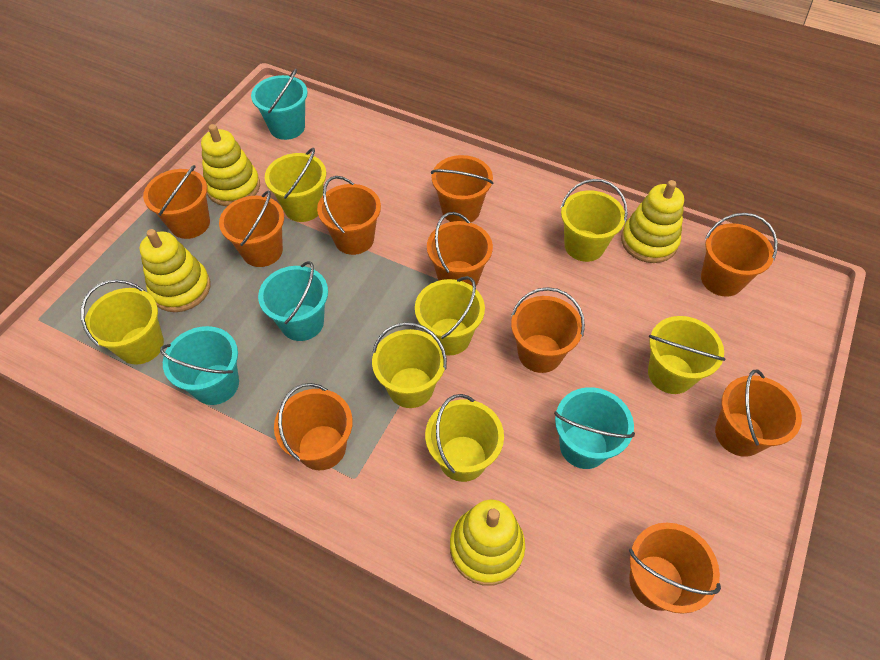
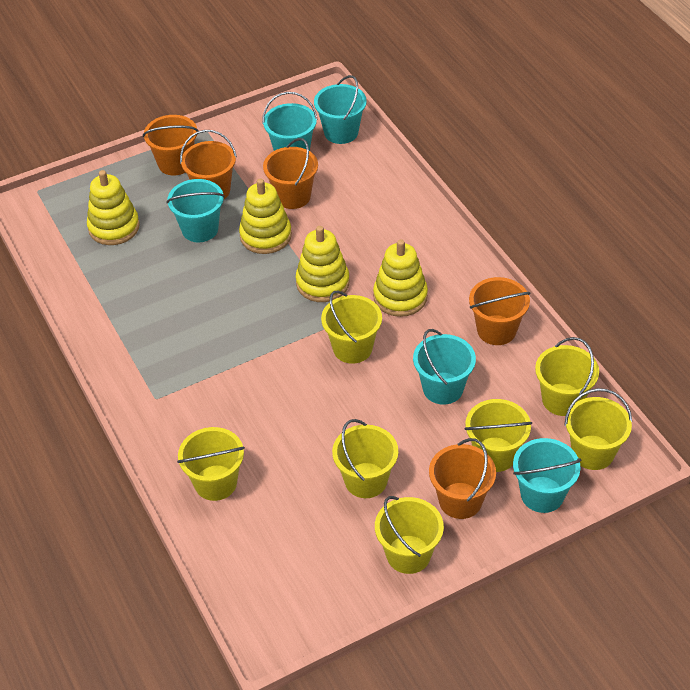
orange bucket: [143,165,210,239] [219,191,284,267] [274,383,353,470] [317,176,381,255] [427,212,493,286] [431,155,494,222] [511,287,585,373] [629,523,721,614] [701,213,778,297] [715,370,802,457] = 10 -> [143,115,199,175] [180,130,237,199] [263,138,318,209] [429,438,496,519] [469,277,531,345] = 5
turquoise bucket: [160,326,239,405] [251,69,308,140] [258,261,328,341] [554,387,635,469] = 4 -> [166,179,225,242] [262,92,318,151] [314,75,367,144] [413,329,476,405] [513,438,581,513] = 5

